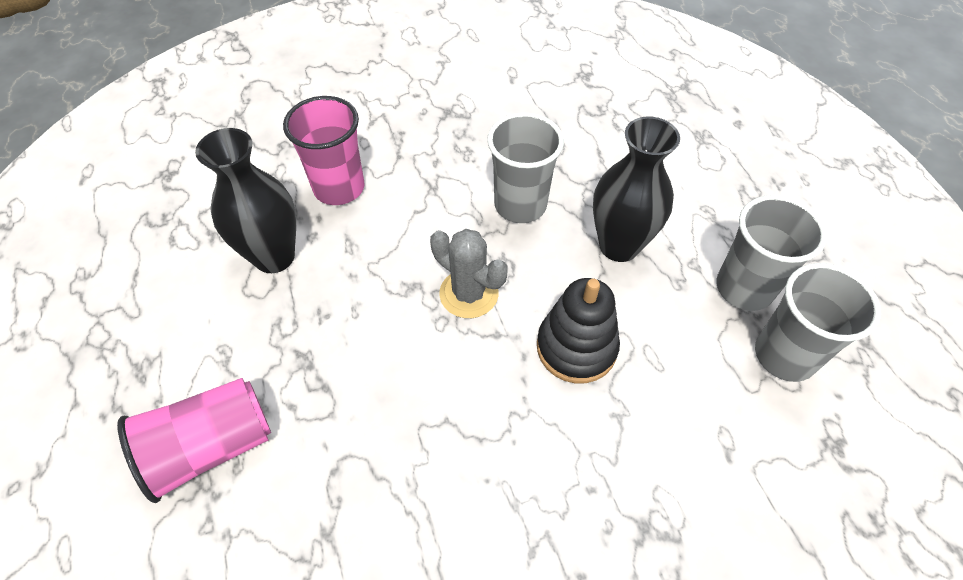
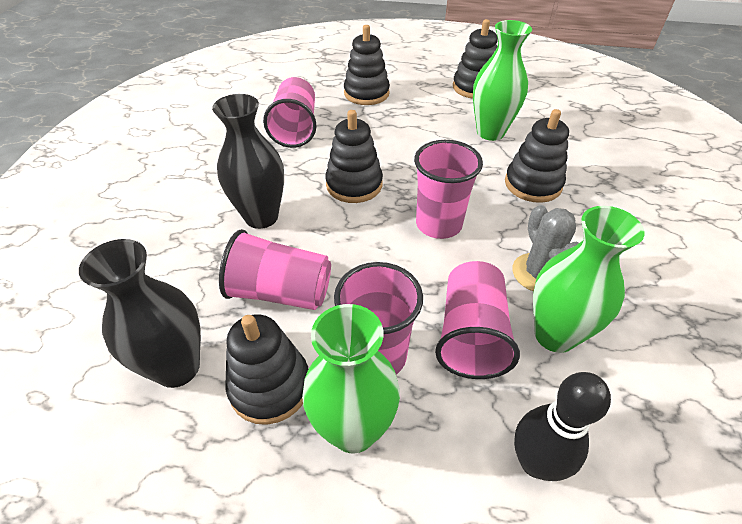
black bowling pin: none = 0 -> [514,372,611,481] = 1
black stacking toy: [537,278,620,383] = 1 -> [225,314,308,425] [325,110,383,203] [344,25,390,105] [453,19,498,99] [505,109,569,203] = 5
green vase: none = 0 -> [302,304,400,453] [473,20,532,141] [533,206,645,353] = 3
grey cup: [487,113,564,223] [716,195,827,311] [755,263,881,382] = 3 -> none = 0
pink cup: [117,378,271,503] [283,96,365,205] = 2 -> [219,229,331,310] [263,77,317,148] [334,262,423,375] [414,140,483,239] [435,261,520,379] = 5

